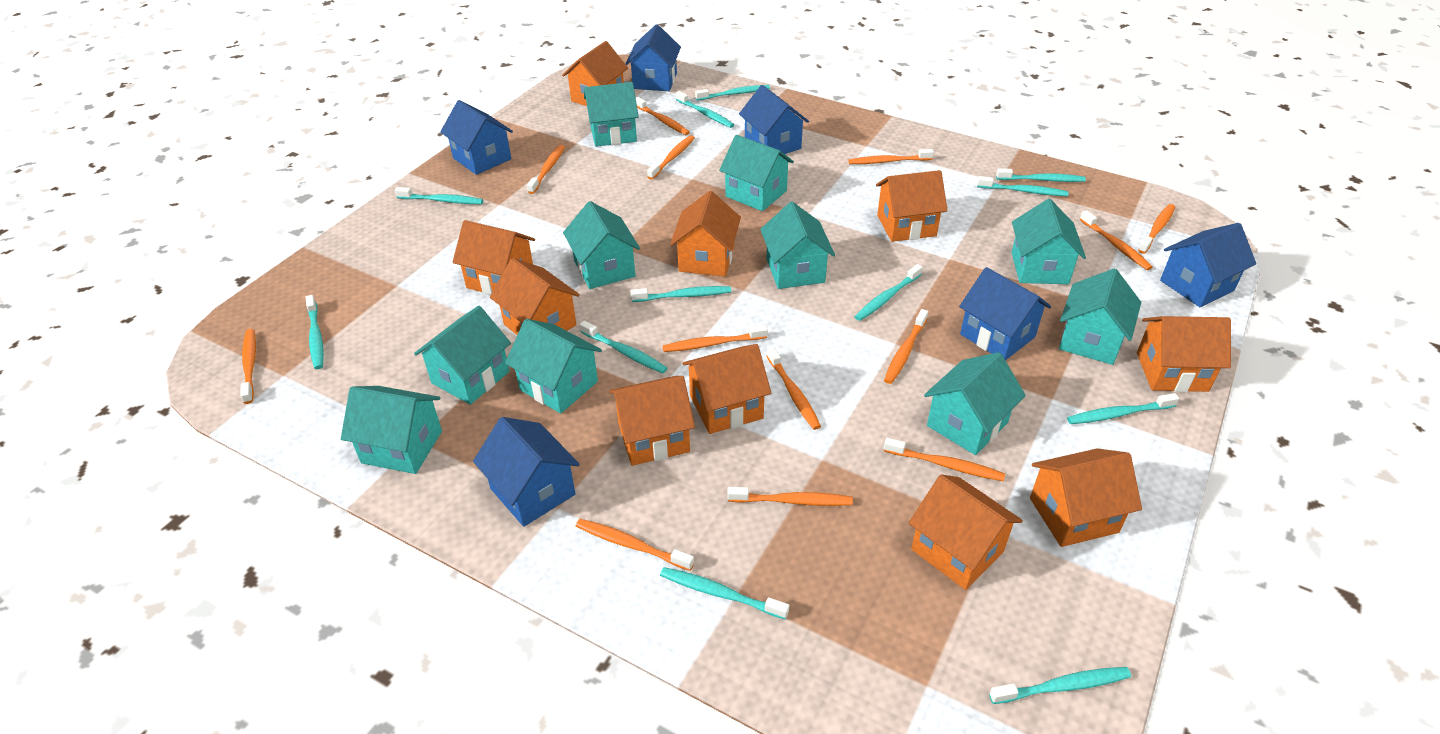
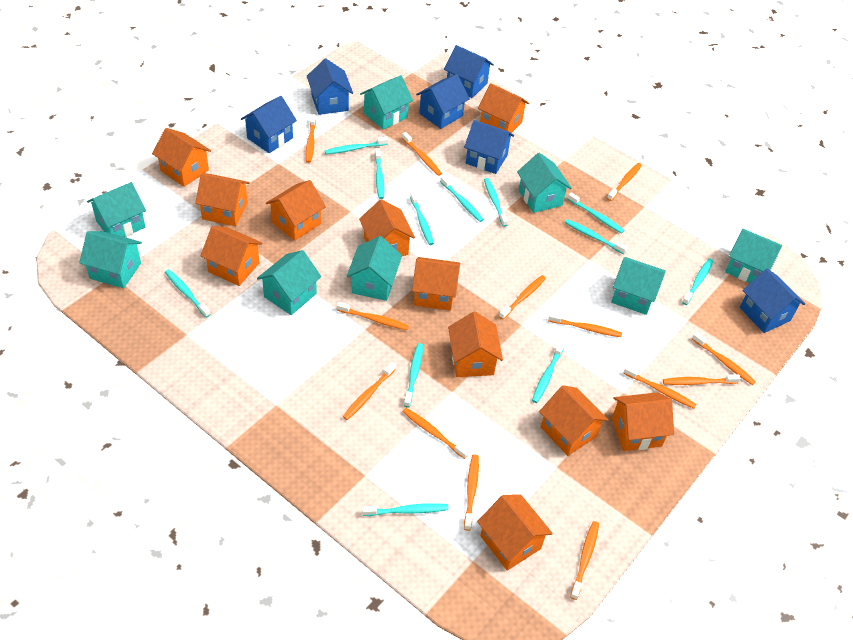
orange house: [453,220,535,295] [490,258,580,335] [562,41,628,106] [609,376,695,466] [670,191,741,276] [682,344,771,434] [876,170,948,242] [909,475,1023,590] [1030,448,1142,547] [1137,316,1231,392] = 10 -> [152,128,211,187] [195,173,250,226] [200,226,263,286] [266,180,326,241] [359,199,415,256] [412,257,460,311] [448,312,503,377] [477,495,553,571] [478,83,529,133] [539,385,609,456] [612,392,674,451] = 11
turquoise house: [341,386,442,474] [414,306,511,405] [505,319,602,413] [563,201,640,289] [584,82,639,147] [719,135,794,211] [760,202,835,289] [924,352,1026,455] [1012,199,1086,284] [1059,269,1141,365] = 10 -> [79,231,142,288] [87,182,146,237] [257,250,321,315] [347,236,402,301] [360,75,413,130] [517,153,572,213] [611,257,666,315] [725,229,782,283] = 8

